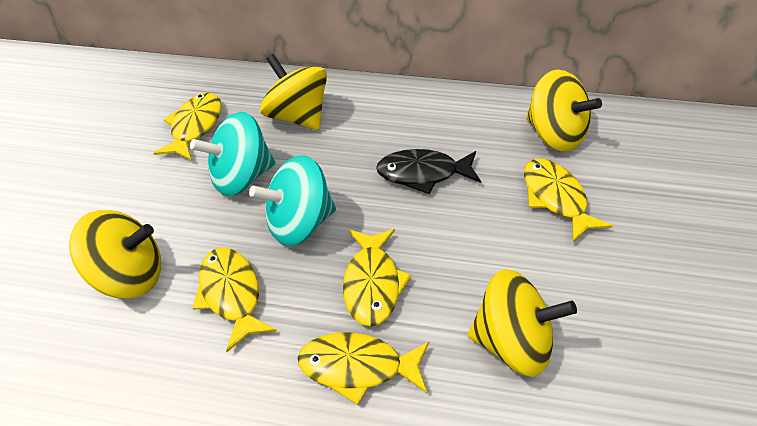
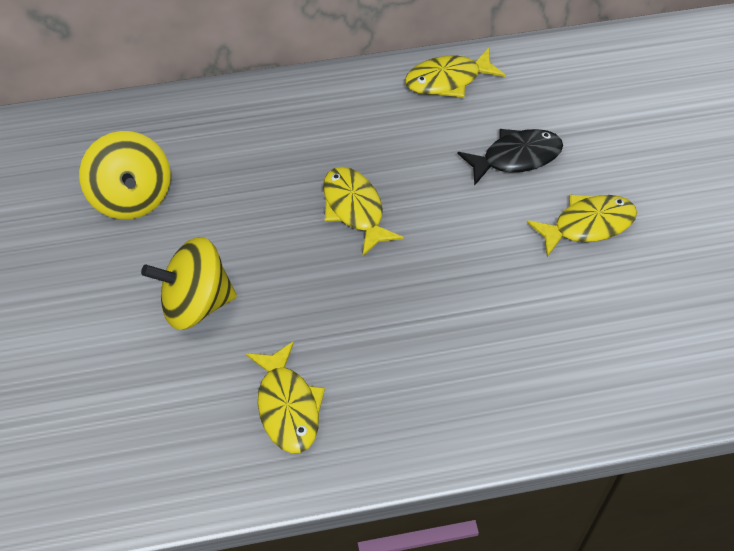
turquoise spinning top: [190,112,275,196] [249,155,336,246] = 2 -> none = 0
yellow fish: [153,93,222,161] [193,247,277,352] [298,332,429,405] [343,229,411,326] [524,158,613,242] = 5 -> [246,341,325,453] [323,167,403,256] [405,48,505,98] [527,195,637,257] = 4
yellow spinning top: [69,210,161,299] [260,54,327,130] [468,269,577,377] [526,70,602,151] = 4 -> [79,131,170,219] [141,237,237,330] = 2

